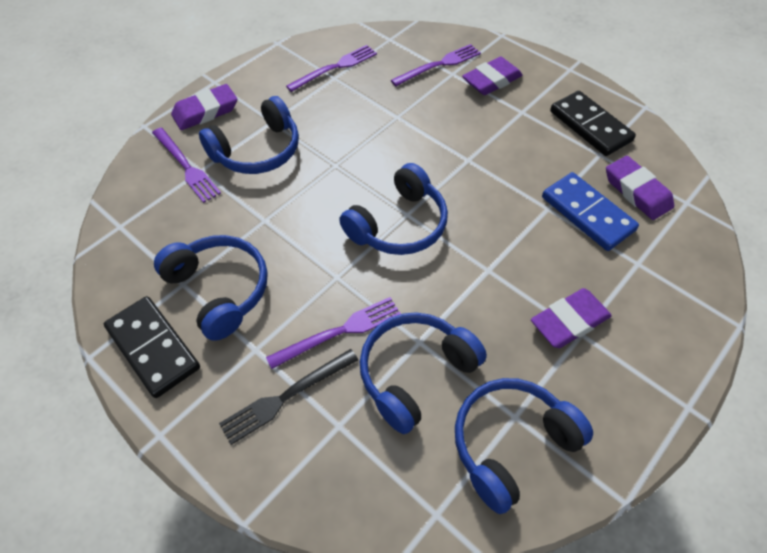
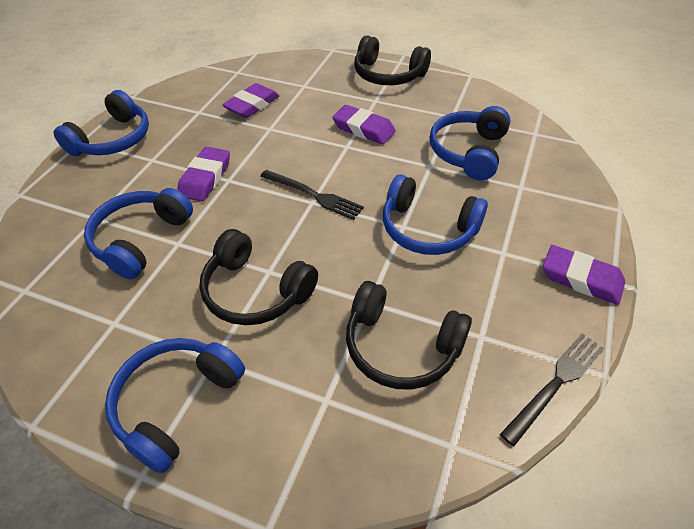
black domino: [104,296,200,398] [550,91,636,156] = 2 -> none = 0
black fork: [219,349,358,445] = 1 -> [260,170,364,220] [500,333,604,446] = 2
black headphones: none = 0 -> [199,229,318,325] [346,281,472,390] [354,35,431,85] = 3
blue domino: [542,172,639,251] = 1 -> none = 0
purple fork: [152,128,221,203] [266,297,401,369] [286,45,377,92] [391,44,481,86] = 4 -> none = 0

